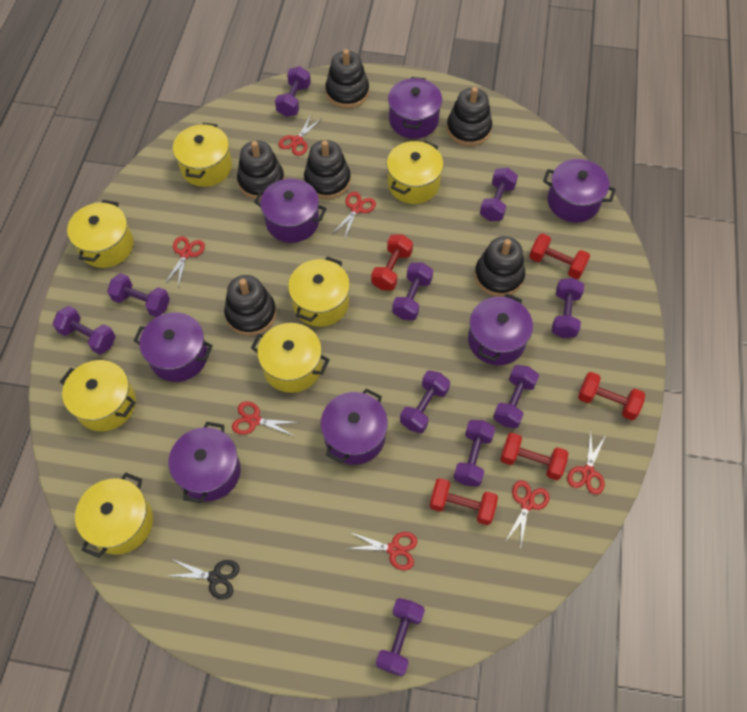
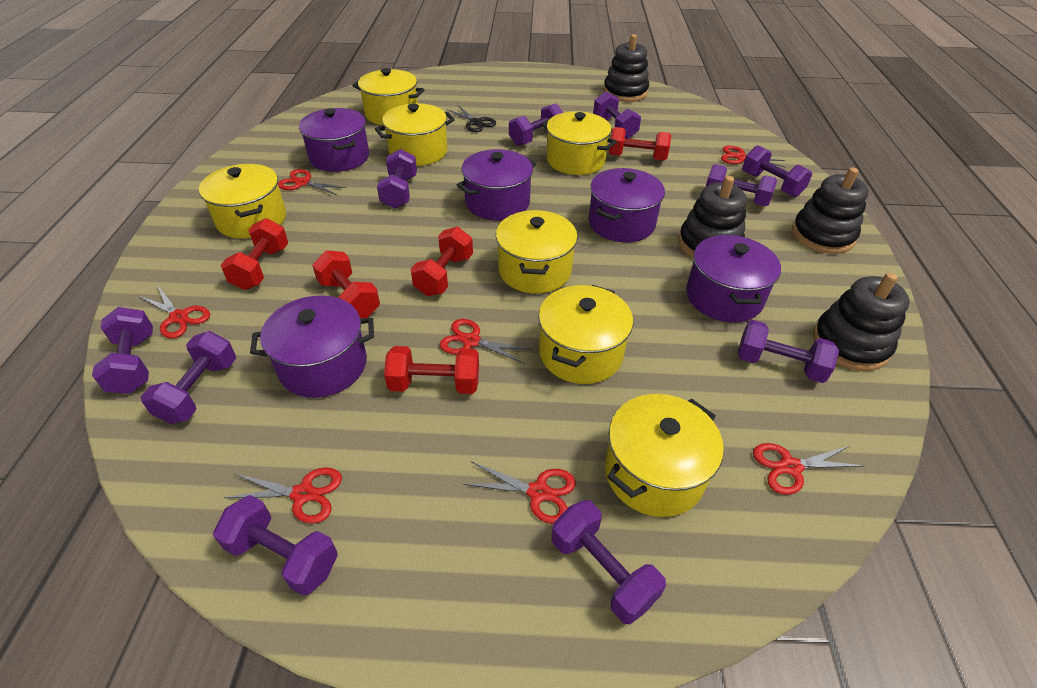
black stacking toy: [224,275,276,336] [237,141,284,200] [304,140,351,199] [325,49,369,108] [447,87,492,146] [474,236,525,297] = 6 -> [603,34,649,102] [678,176,747,258] [792,167,869,254] [813,273,910,371] = 4
purple pot: [133,312,213,382] [169,422,241,503] [254,179,327,243] [321,388,388,465] [388,77,442,139] [468,293,533,365] [543,159,616,222] = 7 -> [250,295,374,398] [299,108,369,172] [457,149,536,220] [589,168,665,243] [686,235,781,322] = 5

